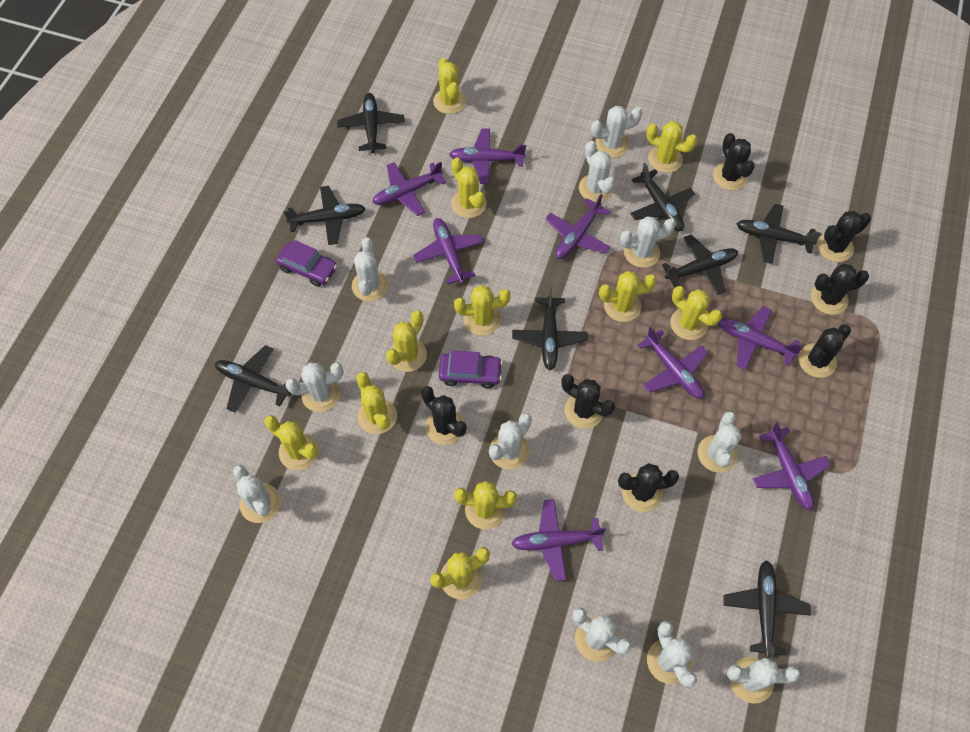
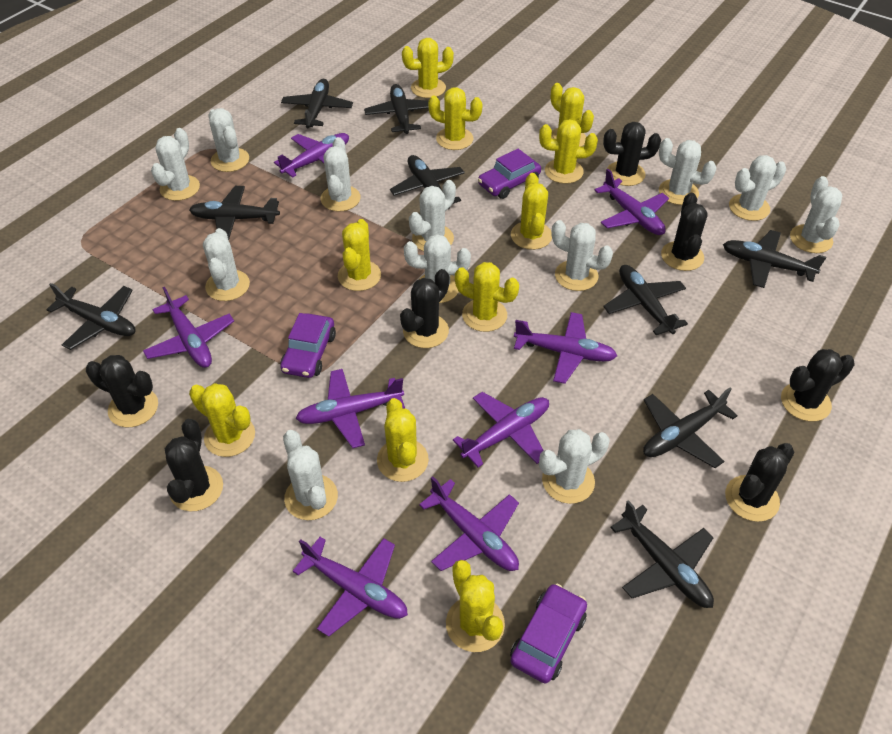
black plane: [215,345,291,413] [283,186,366,245] [337,93,405,153] [512,287,588,370] [630,163,695,231] [662,234,738,295] [724,560,811,658] [736,204,821,264] = 8 -> [46,283,135,350] [189,186,280,240] [281,79,353,128] [364,84,428,134] [390,155,465,204] [603,265,688,335] [610,500,714,608] [643,388,738,468] [723,230,826,288] = 9
purple car: [276,240,337,287] [439,350,503,389] = 2 -> [280,313,336,378] [478,149,541,199] [510,584,587,683] = 3
white cactus: [233,465,281,523] [285,362,344,412] [352,237,389,301] [489,413,532,470] [573,607,632,661] [579,141,615,203] [591,106,642,158] [620,216,676,268] [647,621,697,687] [698,411,742,473] [727,657,800,704] = 11 -> [151,128,200,201] [203,228,250,301] [209,108,249,172] [283,430,338,520] [321,137,361,212] [404,234,471,303] [409,180,456,251] [539,429,609,504] [552,220,613,291] [659,138,716,205] [729,155,786,221] [790,176,843,253] = 12
yellow cactus: [264,415,319,470] [356,372,397,434] [386,311,427,372] [430,547,490,599] [433,58,467,114] [451,157,487,218] [454,285,511,336] [454,481,517,530] [599,271,657,322] [646,121,697,173] [670,286,722,340] = 11 -> [189,383,255,457] [338,219,381,291] [377,398,429,482] [402,38,454,98] [428,87,483,150] [446,560,505,652] [455,262,519,332] [511,173,552,250] [539,119,598,184] [551,83,594,147] = 10

